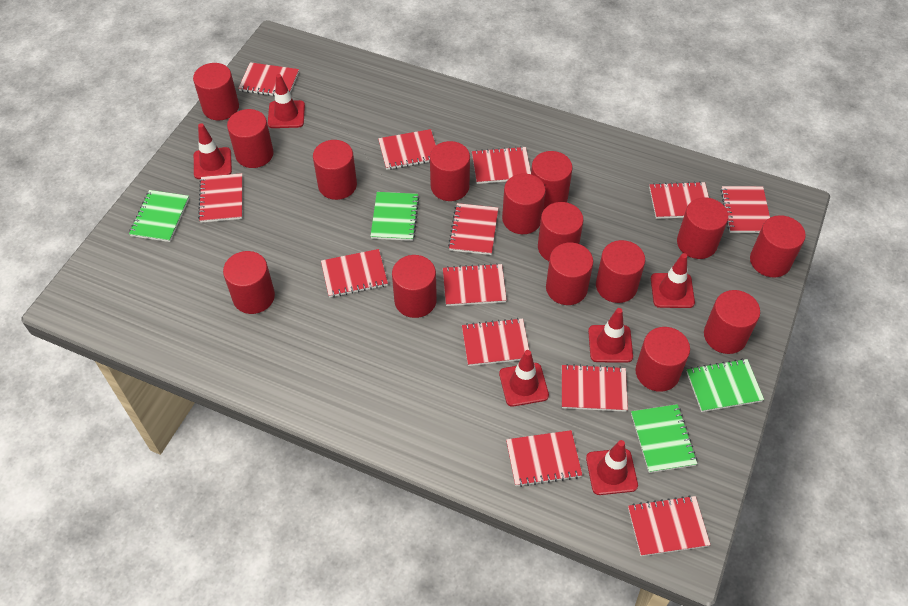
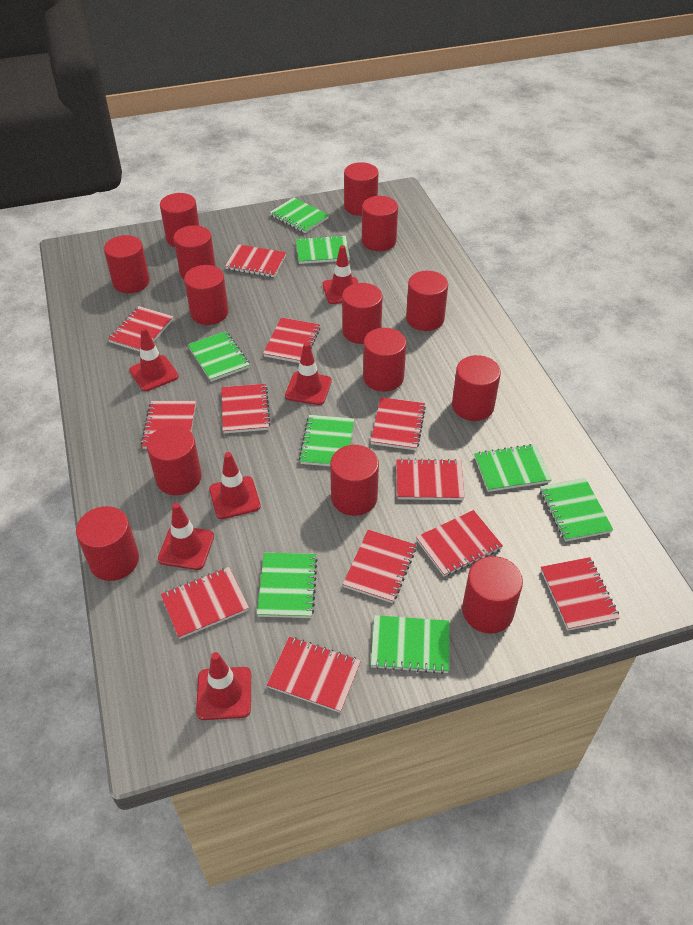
green notebook: [129,190,189,242] [370,192,419,241] [631,404,697,473] [686,359,764,412] = 4 -> [188,331,250,382] [257,553,318,618] [269,197,329,233] [296,235,350,264] [299,415,354,466] [371,615,449,674] [474,444,552,492] [540,478,613,542] = 8
red cylinder: [193,63,239,120] [223,251,275,314] [227,109,274,168] [313,140,357,200] [392,255,437,318] [430,141,470,201] [502,173,546,234] [531,151,573,210] [538,202,584,261] [546,242,593,305] [596,240,645,303] [635,327,690,392] [677,197,728,259] [704,290,760,354] [750,215,806,277] = 15 -> [76,506,139,581] [104,235,150,293] [147,425,202,495] [160,193,199,247] [174,225,216,279] [184,265,229,325] [330,445,379,516] [342,283,383,344] [344,162,379,216] [362,196,398,251] [363,328,406,392] [406,271,448,331] [452,355,501,421] [462,556,523,633] = 14
red notebook: [198,173,243,223] [238,62,299,96] [321,249,388,297] [378,129,436,170] [443,263,507,306] [448,203,498,255] [462,318,529,366] [472,146,531,184] [506,430,582,487] [562,364,628,412] [628,495,710,556] [649,181,709,219] [721,186,770,233] = 13 -> [108,306,173,352] [141,401,196,449] [161,567,249,639] [221,384,270,433] [225,244,286,277] [263,318,320,363] [267,637,361,713] [343,530,416,603] [371,397,426,450] [396,458,465,500] [416,510,503,576] [541,557,620,631] = 12

